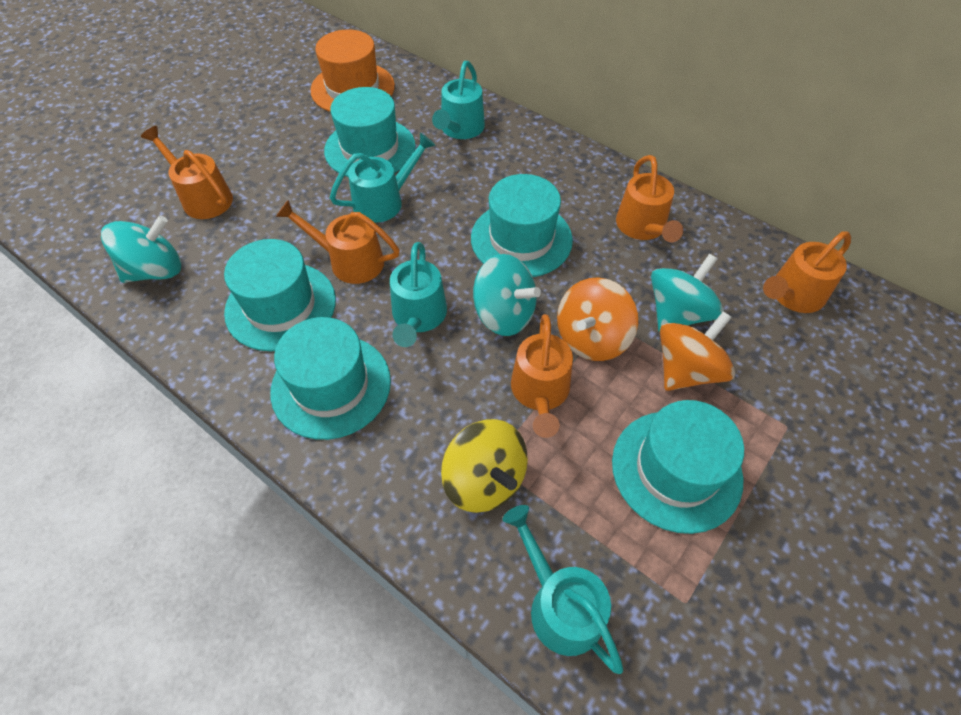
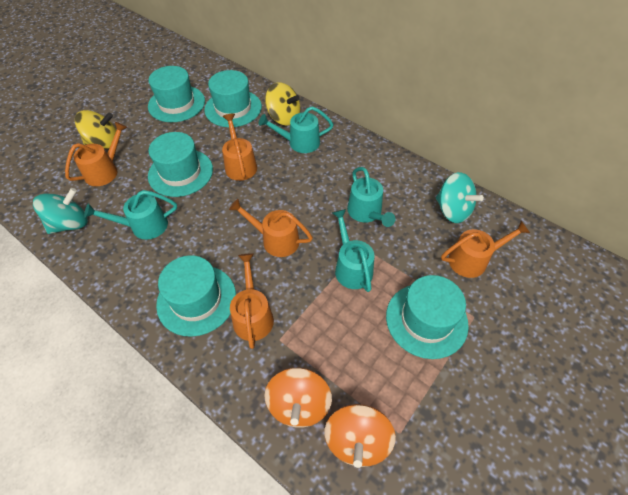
orange hat: [310,30,395,112] = 1 -> none = 0
turquoise spinning top: [101,216,181,283] [473,254,541,336] [651,254,724,333] = 3 -> [33,188,88,234] [436,172,484,223] = 2
yellow spinning top: [441,419,528,513] = 1 -> [75,110,116,149] [265,82,300,126] = 2

